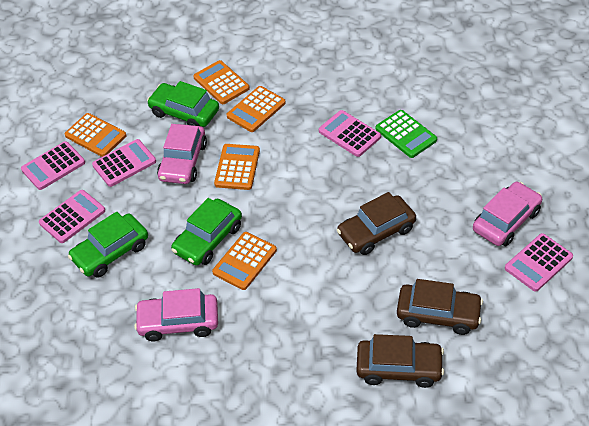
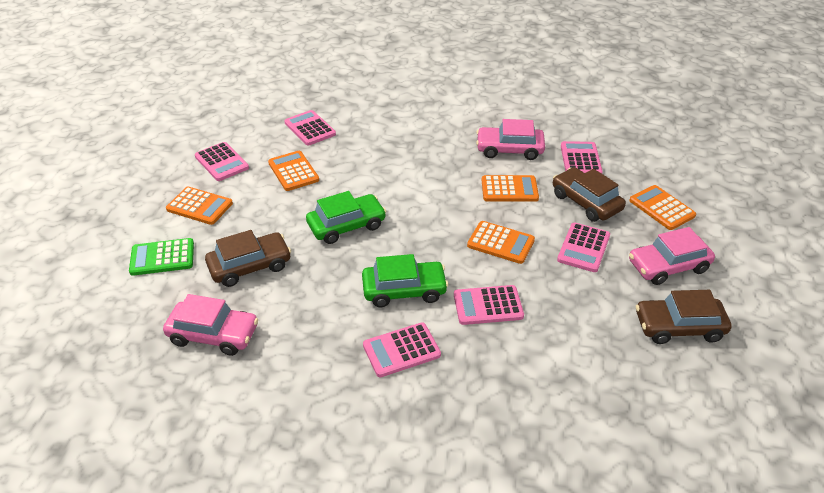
green car: [68,212,148,278] [147,81,219,127] [171,198,242,266] = 3 -> [306,191,386,244] [362,254,448,307] = 2
pink calculator: [21,141,85,190] [39,190,105,243] [92,139,156,187] [319,110,381,157] [505,233,573,292] = 5 -> [195,142,249,181] [285,110,336,146] [363,322,441,377] [454,285,524,325] [557,223,610,272] [561,141,603,173] = 6

